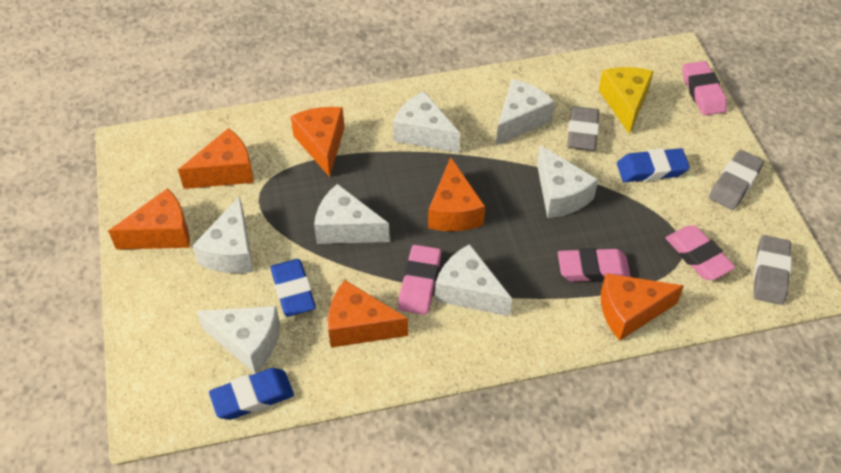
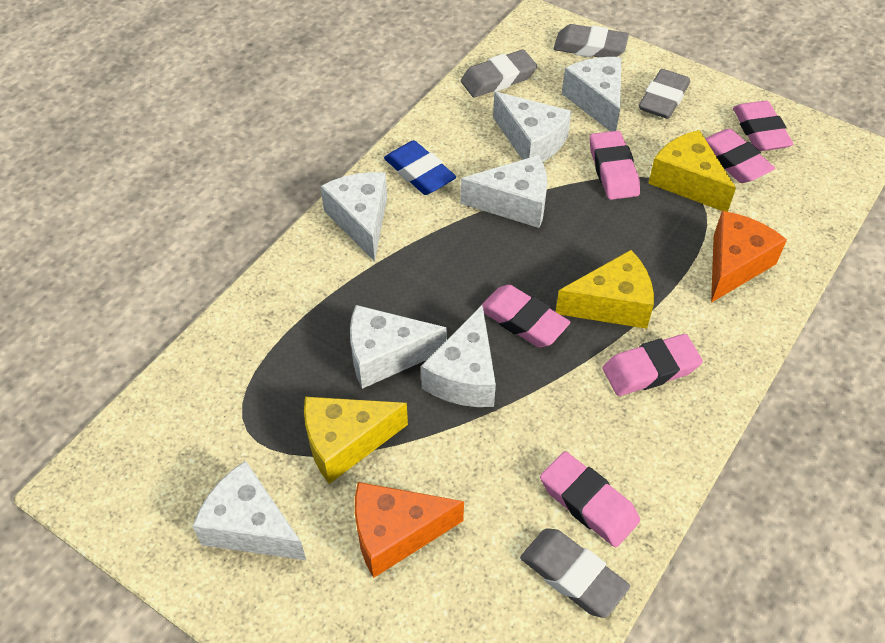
blue eraser: [209,368,294,420] [270,259,316,317] [617,148,690,182] = 3 -> [384,140,456,195] = 1
grey eraser: [567,106,599,151] [709,150,764,210] [753,235,792,305] = 3 -> [461,50,537,98] [520,528,630,618] [554,24,629,57] [639,69,690,119] = 4
orange cheese: [108,188,190,249] [178,128,254,189] [291,107,344,177] [328,280,408,348] [428,157,485,231] [601,273,684,341] = 6 -> [355,482,464,578] [711,211,787,303] = 2
pink eraser: [398,245,441,315] [558,248,631,282] [666,225,736,280] [683,61,727,116] = 4 -> [482,285,571,347] [540,451,640,547] [590,131,640,200] [602,334,703,396] [705,129,775,183] [733,101,793,151] = 6
yellow cheese: [599,67,654,135] = 1 -> [304,397,408,484] [556,250,654,329] [648,130,736,212] = 3

